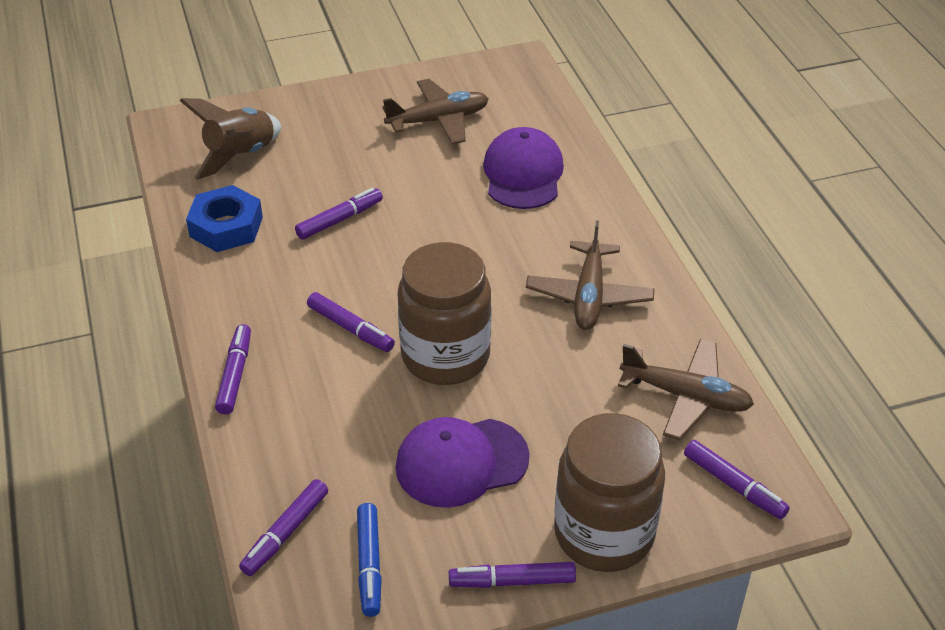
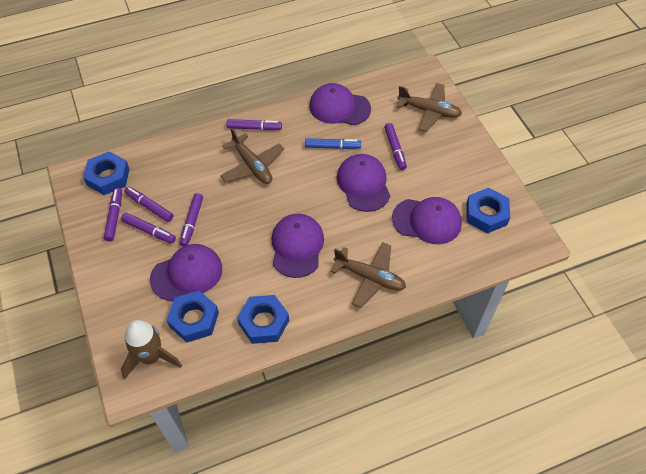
blue nut: [186,185,263,252] = 1 -> [83,151,129,195] [167,291,219,342] [237,295,289,344] [466,188,510,234] = 4
brown jar: [398,242,492,385] [554,413,665,572] = 2 -> none = 0
purple cap: [395,417,530,508] [483,127,564,209] = 2 -> [150,244,222,301] [271,214,324,278] [309,83,371,125] [337,154,390,212] [392,197,462,244] = 5

